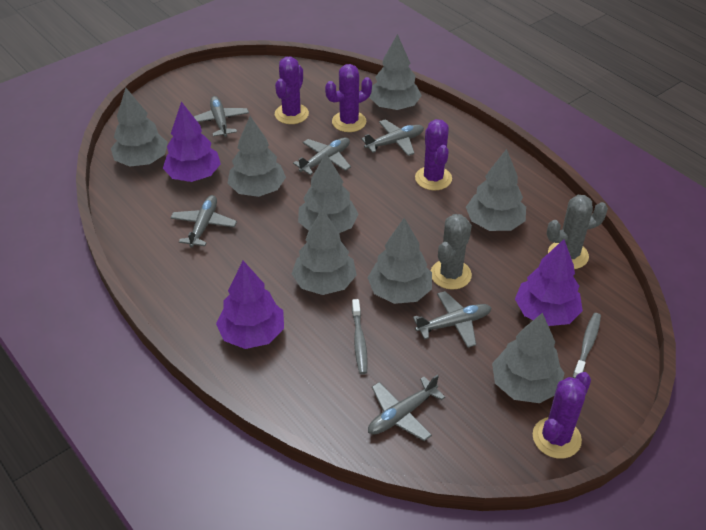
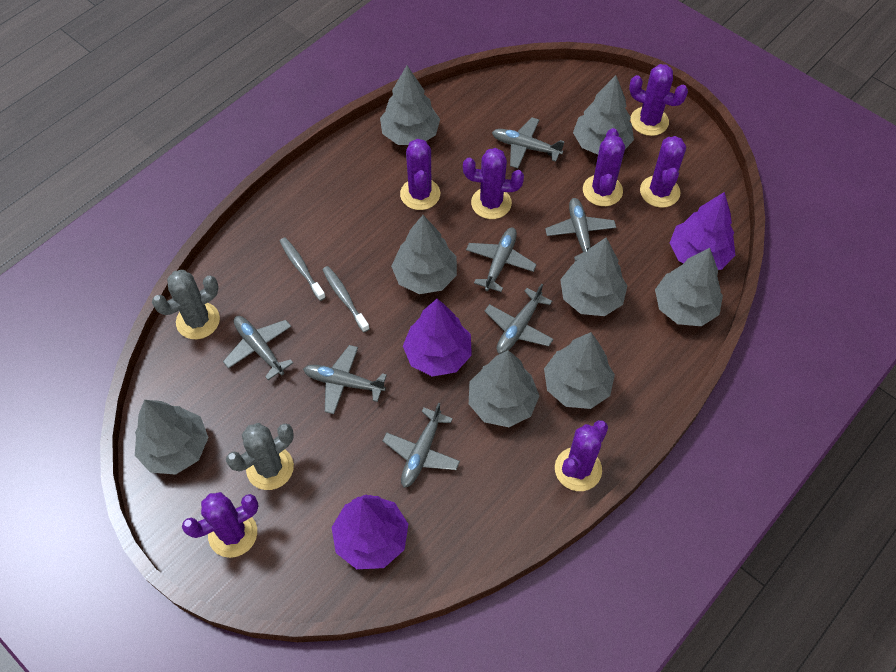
grey plane: [170,195,237,248] [194,96,249,137] [293,137,351,175] [361,119,424,156] [368,374,445,441] [413,291,491,348] = 6 -> [223,316,293,380] [303,345,387,414] [382,403,460,488] [466,228,537,292] [485,284,554,354] [492,117,564,168] [545,198,616,261] = 7
purple cactus: [275,57,309,124] [325,64,372,132] [415,119,452,190] [533,372,591,459] = 4 -> [182,492,259,558] [400,139,440,210] [463,148,524,219] [555,420,608,491] [583,128,625,206] [629,64,688,136] [640,136,686,208] = 7

